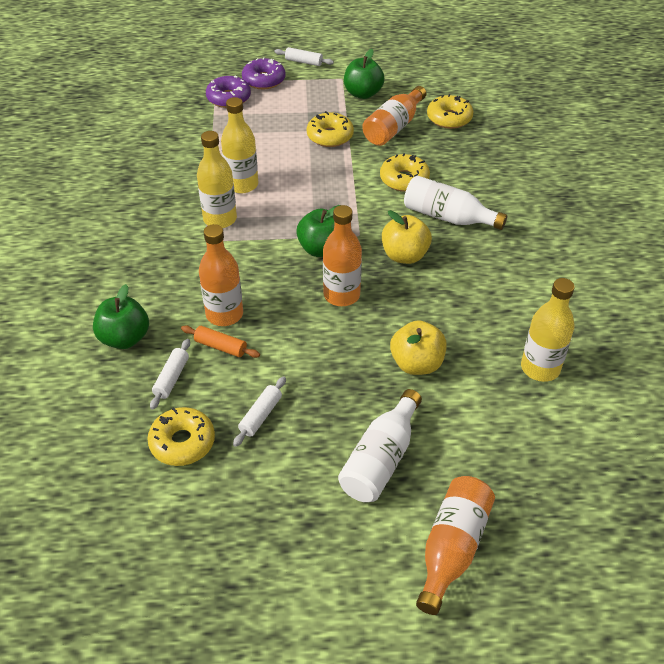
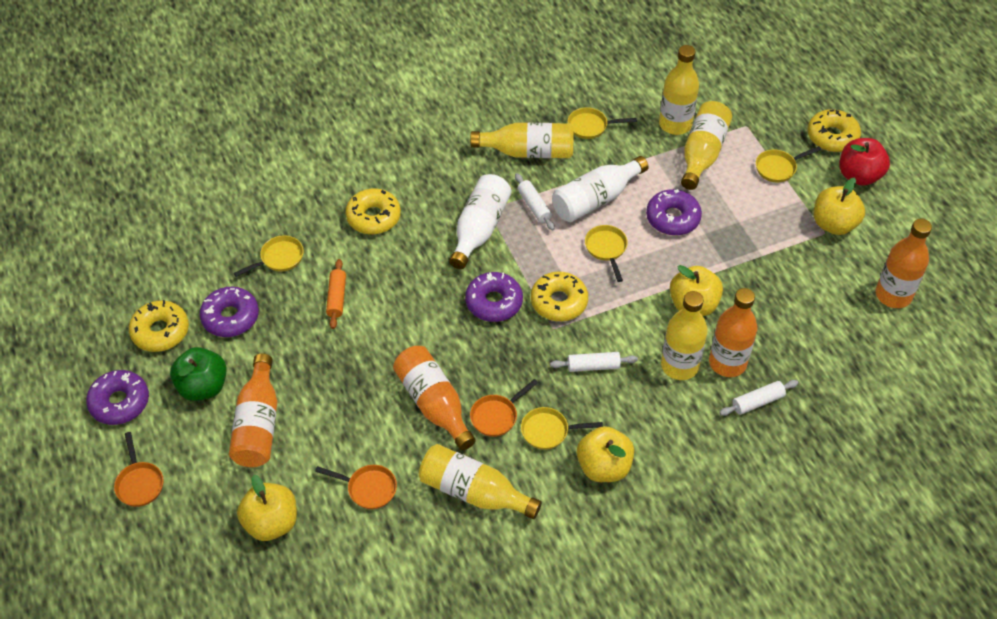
green apple: [93,284,149,349] [296,205,340,257] [344,49,385,99] = 3 -> [170,347,227,401] = 1
orange pan: none = 0 -> [114,432,164,507] [315,465,397,509] [470,379,538,437] = 3
purple donut: [206,76,251,108] [242,57,286,89] = 2 -> [86,370,149,425] [200,287,259,337] [465,272,523,322] [646,189,702,236] = 4
red apple: none = 0 -> [839,138,890,186] = 1
yellow apple: [382,210,432,264] [390,320,447,375] = 2 -> [237,475,297,541] [577,426,634,482] [670,265,723,316] [814,177,865,235] = 4
yellow bottle: [197,131,237,228] [221,97,258,194] [521,278,575,382] = 3 -> [419,444,542,519] [470,123,574,158] [659,45,699,135] [661,291,708,380] [681,101,732,190] = 5
yellow pan: none = 0 -> [234,235,304,277] [521,407,603,450] [568,107,637,139] [585,225,628,282] [756,146,821,183] = 5

